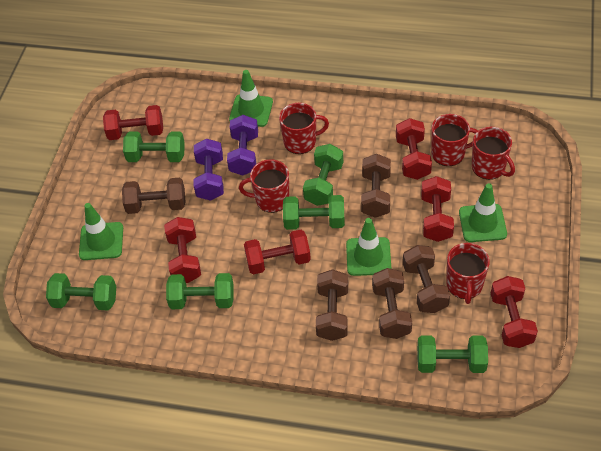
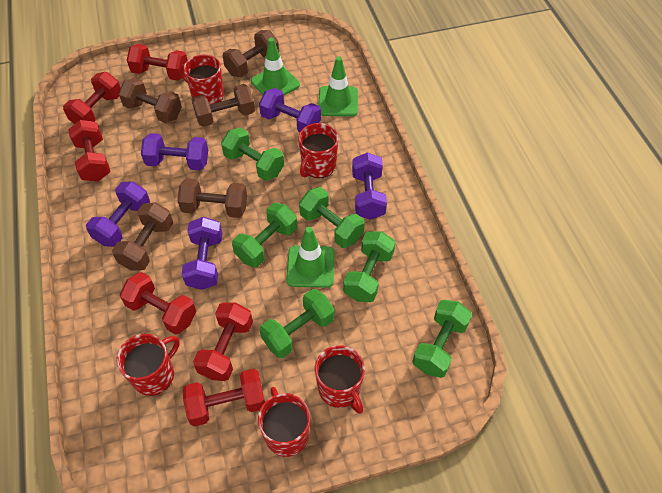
green traffic cone: [79,203,123,260] [229,70,273,127] [346,218,391,276] [459,183,507,242] = 4 -> [251,38,300,95] [286,227,335,288] [318,56,358,117] = 3
purple dumbbell: [194,138,224,201] [227,115,258,176] = 2 -> [86,181,150,247] [141,133,208,171] [182,217,222,290] [259,88,321,132] [352,152,387,220] = 5

